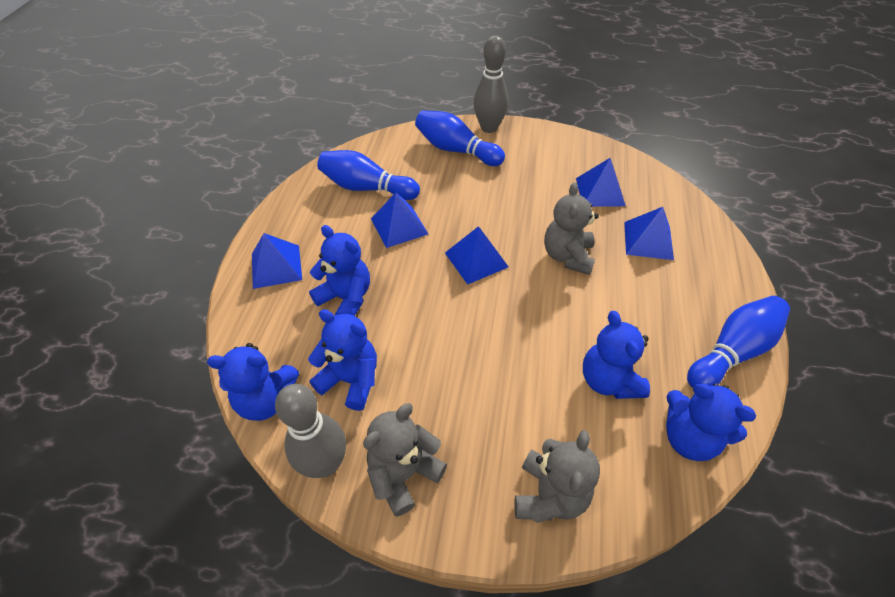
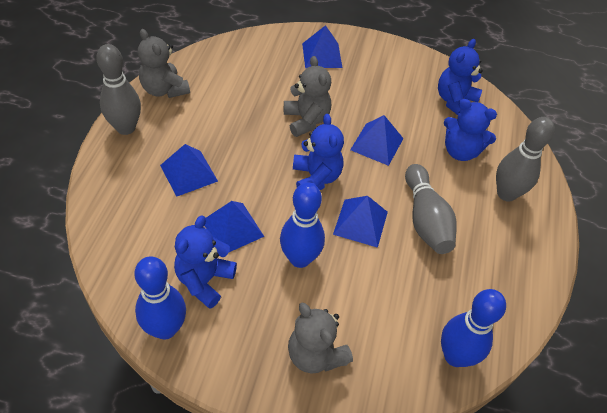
blue teddy bear: [207,343,299,421] [308,309,377,411] [309,225,370,316] [583,311,650,399] [666,383,756,461] = 5 -> [174,216,237,309] [293,114,344,190] [438,39,483,115] [444,99,497,161] = 4
grey bowling pin: [275,384,346,478] [473,35,509,133] = 2 -> [96,44,141,135] [405,164,456,254] [496,117,555,202] = 3

